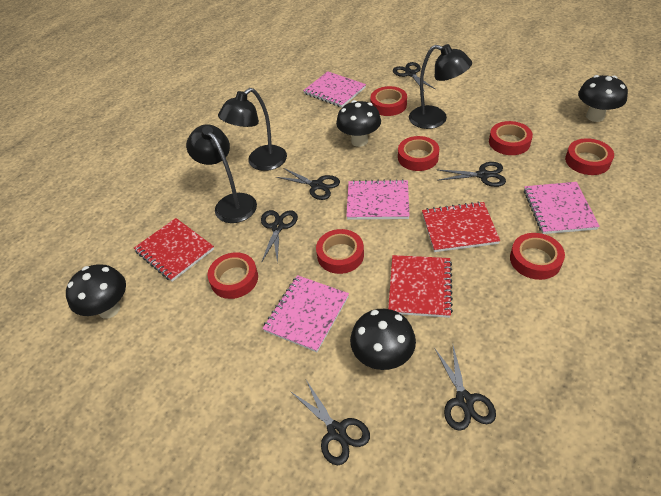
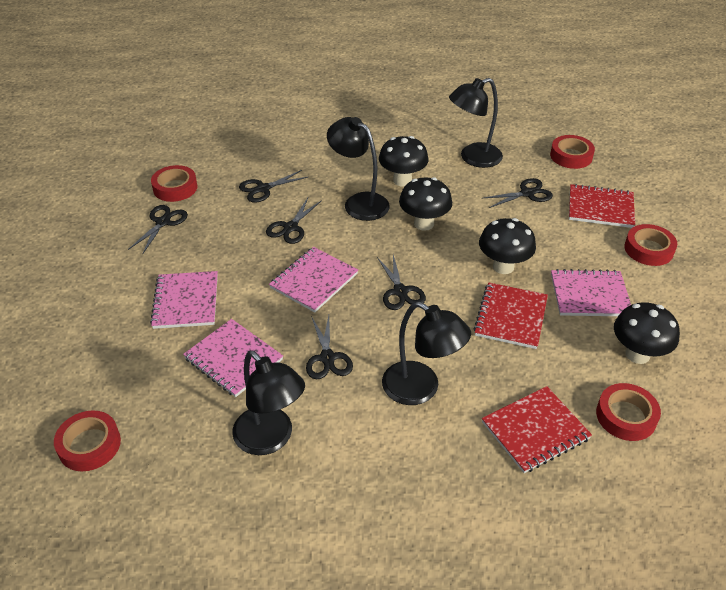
black lamp: [186,124,257,223] [218,88,287,171] [409,44,472,129] = 3 -> [232,350,305,455] [327,117,390,221] [382,302,471,405] [449,78,503,168] = 4
red tape: [207,252,258,299] [316,229,364,274] [370,86,407,116] [398,136,439,171] [489,121,533,155] [510,233,565,280] [565,138,614,175] = 7 -> [54,410,121,471] [151,165,197,202] [550,135,595,169] [596,383,661,441] [624,224,677,266] = 5

